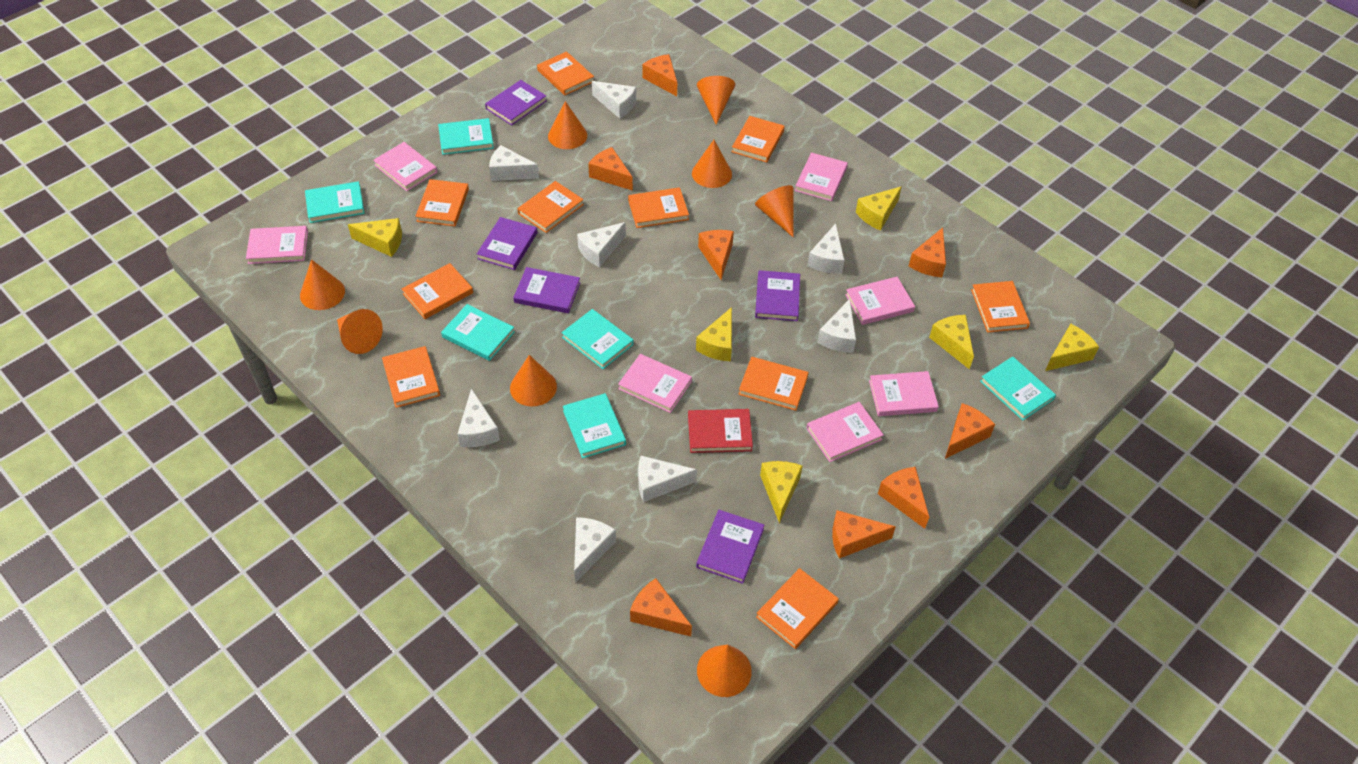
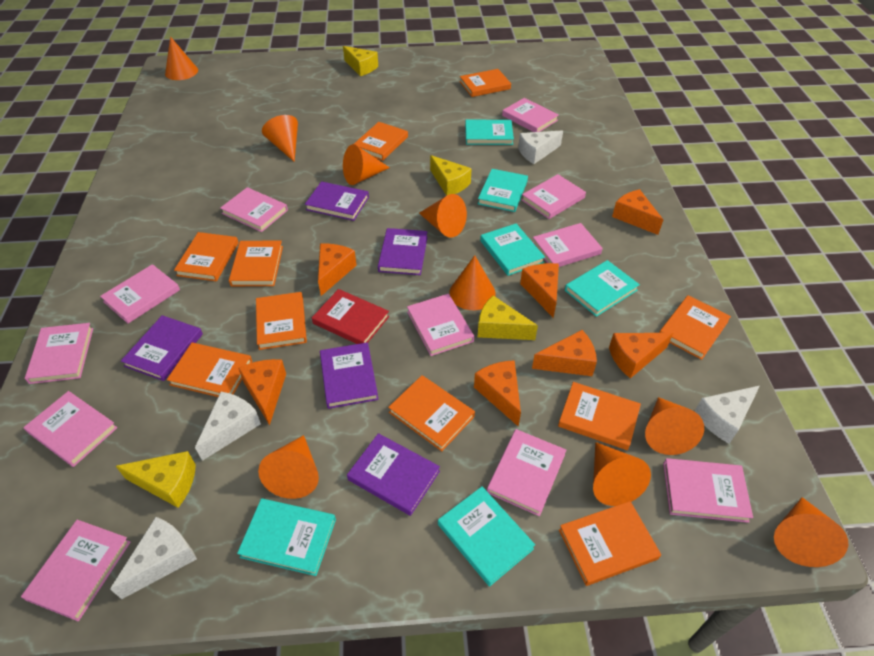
orange cheese: [588,147,633,191] [630,578,692,637] [643,54,677,96] [698,230,734,280] [832,510,896,558] [878,467,929,529] [909,227,946,277] [945,403,995,459] = 8 -> [238,359,286,425] [318,243,357,296] [474,360,521,427] [520,263,559,318] [532,330,597,376] [609,333,673,378] [612,189,663,235] = 7
orange cone: [300,259,345,310] [337,309,383,354] [510,355,557,406] [548,101,587,149] [692,140,732,188] [697,76,735,125] [697,644,752,697] [755,185,794,237] = 8 -> [165,36,198,80] [258,435,319,499] [262,115,298,162] [343,144,390,185] [419,194,467,238] [449,255,496,310] [593,442,651,506] [645,397,704,455] [774,497,848,567] = 9
pink book: [246,226,308,264] [373,142,437,191] [618,354,692,413] [795,153,848,201] [807,402,883,462] [845,277,915,325] [869,371,939,416] = 7 -> [21,520,131,621] [24,391,118,467] [25,323,93,384] [100,264,180,324] [220,187,288,232] [407,294,474,356] [487,429,566,516] [502,98,559,132] [522,174,586,219] [533,223,603,267] [663,458,753,523] = 11
white cheese: [457,389,500,447] [489,145,539,181] [574,517,616,583] [577,222,626,268] [592,81,636,119] [638,456,697,502] [807,223,844,274] [817,299,856,353] = 8 -> [110,517,197,599] [195,392,261,461] [518,130,563,164] [695,386,760,444] = 4
yellow cheese: [348,218,402,257] [696,307,732,361] [760,461,803,523] [856,186,902,231] [929,315,974,369] [1045,324,1099,371] = 6 -> [116,451,196,508] [343,46,378,76] [430,155,472,196] [478,295,538,340] = 4

